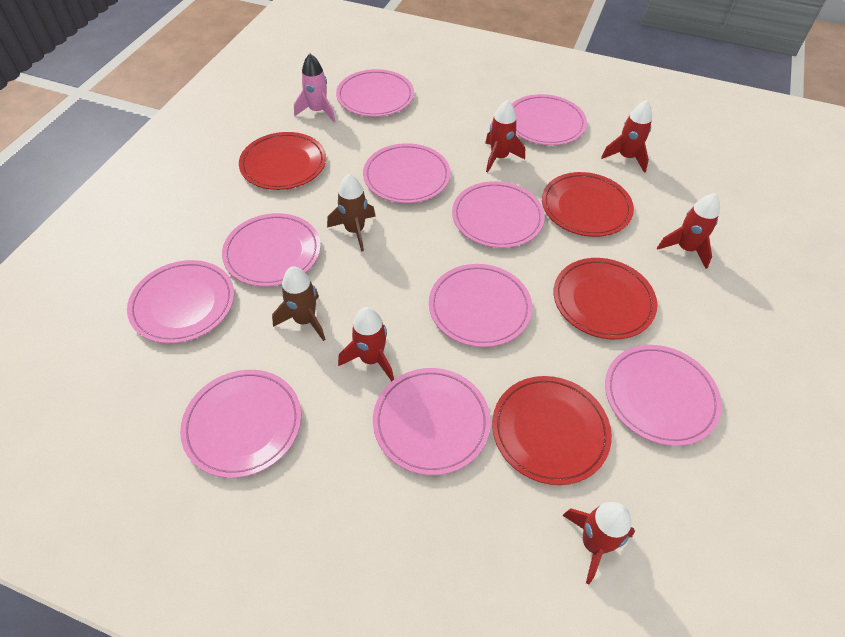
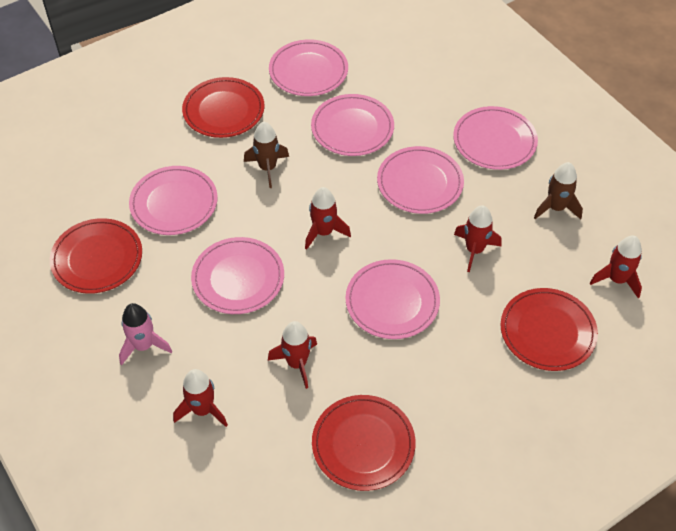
pink plate: [127,260,234,343] [180,370,301,478] [222,213,321,287] [336,69,414,117] [363,143,451,203] [373,368,491,475] [429,264,532,347] [452,181,545,248] [512,94,587,145] [605,345,722,446] = 10 -> [129,166,218,235] [191,237,284,314] [269,39,348,96] [311,94,394,156] [345,259,440,339] [377,146,464,214] [453,106,538,170] = 7

